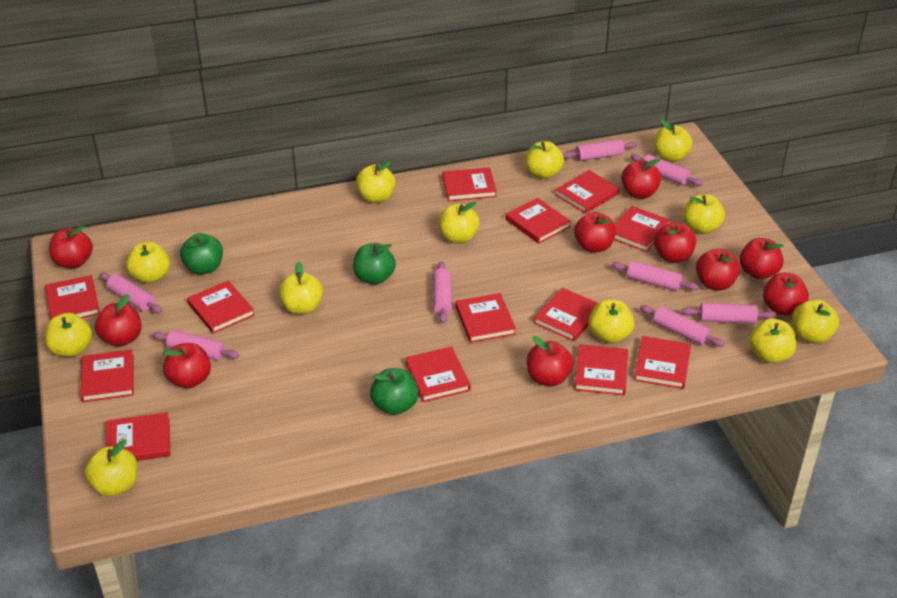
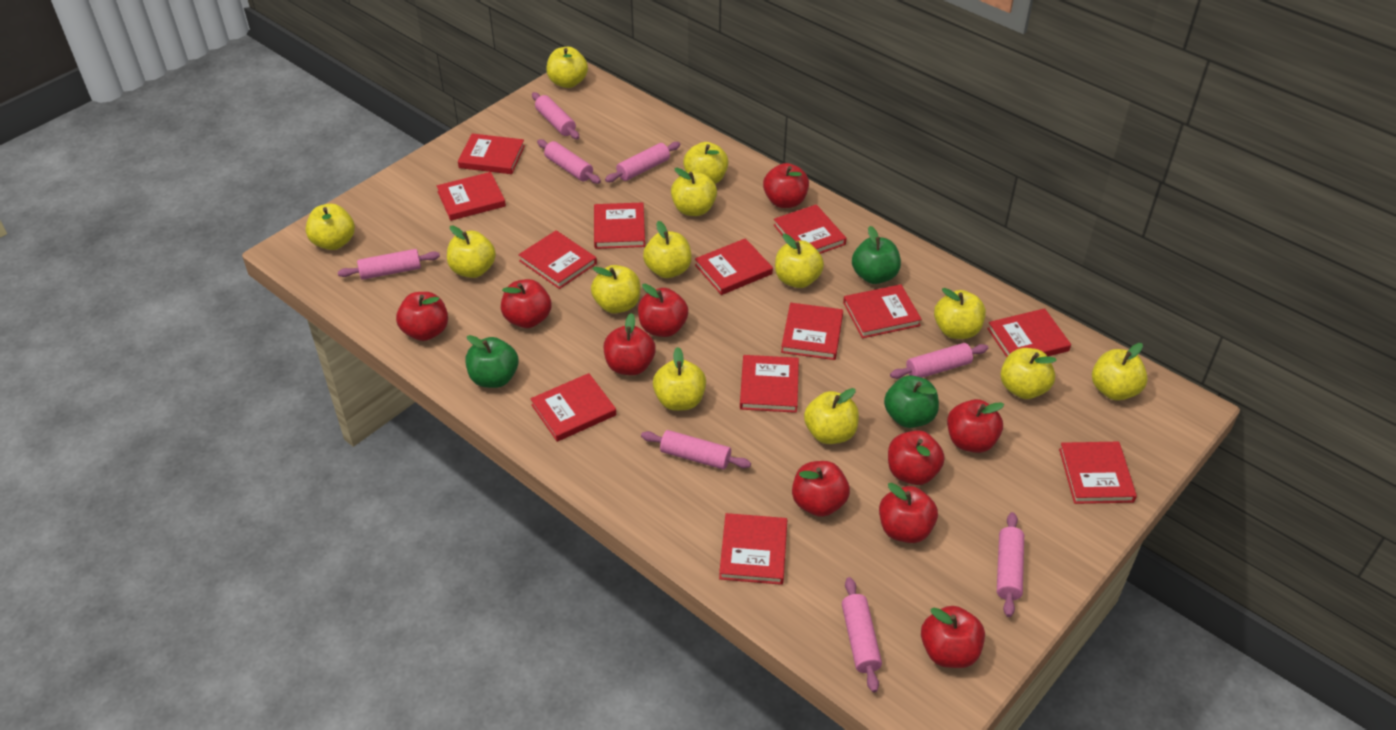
yellow apple: [45,313,92,357] [85,440,137,497] [126,242,170,284] [279,262,323,315] [356,161,395,203] [438,202,480,244] [525,141,564,179] [589,299,634,343] [654,119,692,162] [683,194,725,234] [749,319,796,363] [792,300,839,344] = 12 -> [306,204,355,250] [447,226,496,278] [546,47,588,88] [591,265,640,314] [643,221,692,278] [653,347,706,411] [671,168,717,216] [683,142,729,184] [775,234,824,288] [804,388,859,444] [934,288,986,339] [1000,348,1057,399] [1092,343,1148,401] = 13

